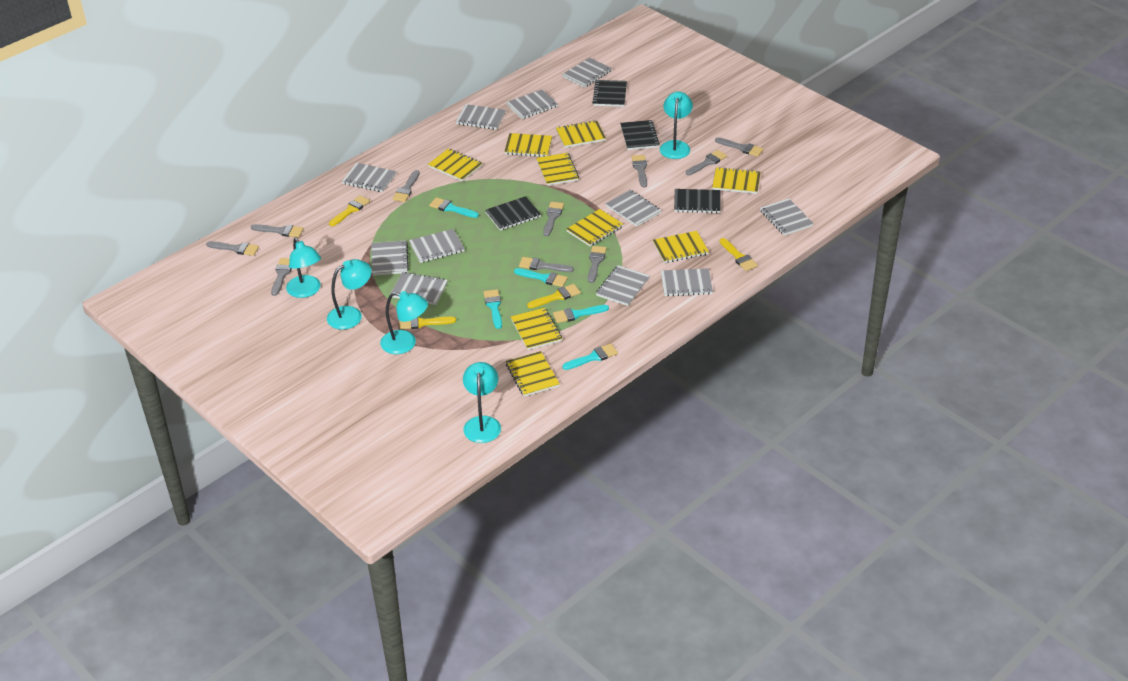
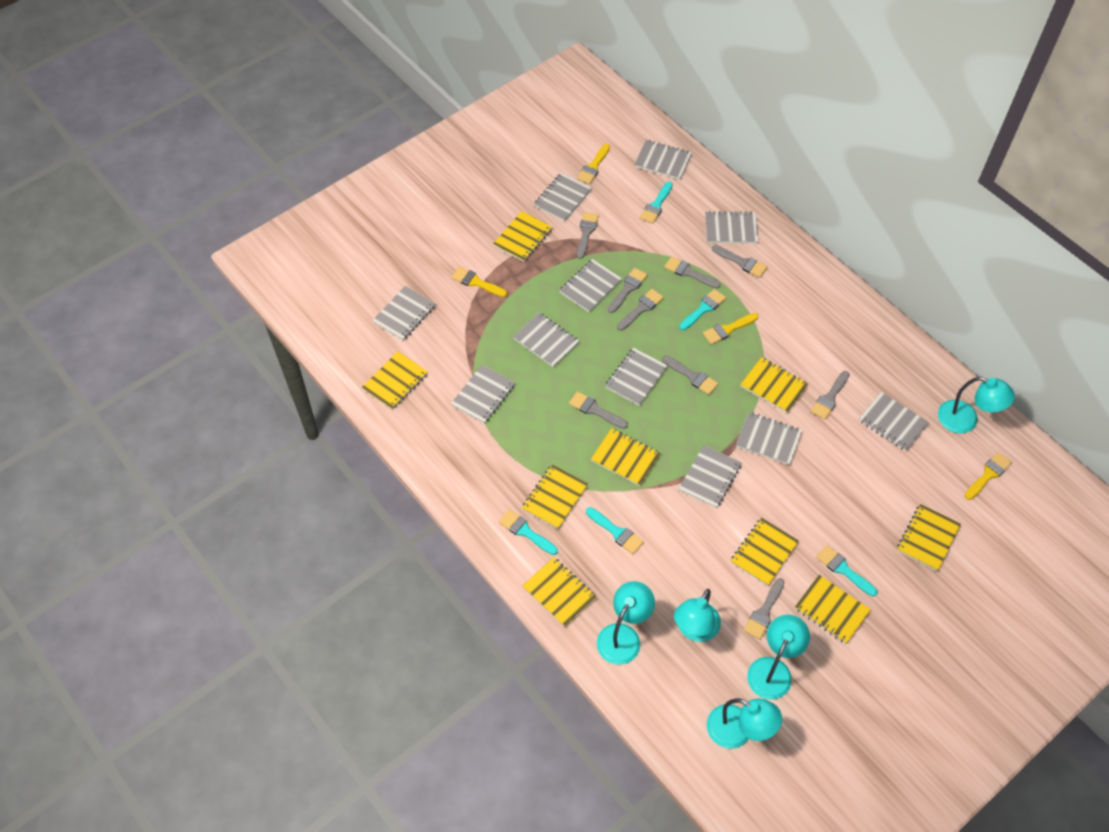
black notebook: [485,196,541,231] [592,80,627,107] [620,120,660,150] [674,189,721,213] = 4 -> none = 0
grey brush: [206,241,259,256] [251,224,303,237] [271,258,292,296] [392,170,420,202] [519,257,574,272] [543,202,564,236] [588,246,607,283] [631,155,647,187] [686,150,727,175] [715,137,763,157] = 10 -> [569,391,628,429] [577,212,599,259] [608,268,647,313] [617,289,664,331] [662,355,718,395] [664,256,721,288] [712,245,767,278] [744,578,784,639] [811,371,849,420] = 9

